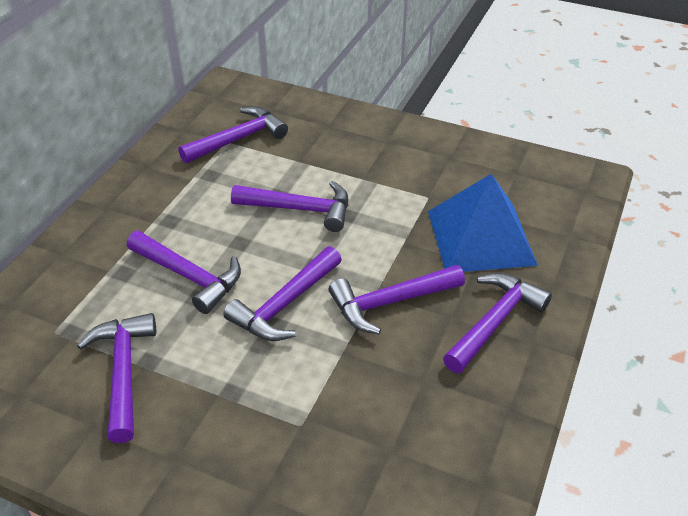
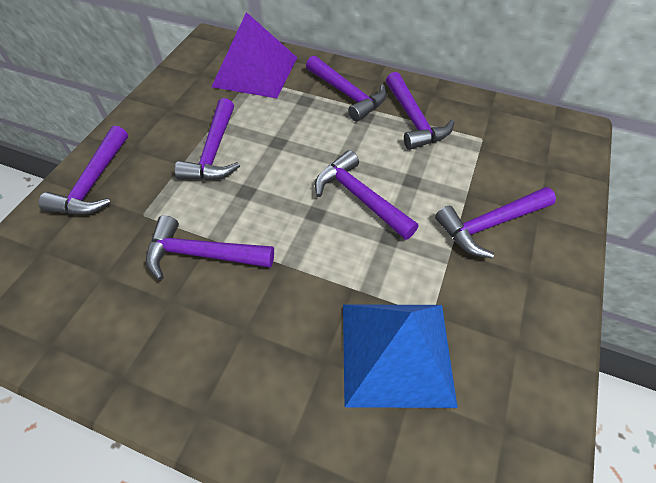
purple pyramid: none = 0 -> [212,12,297,98] = 1

